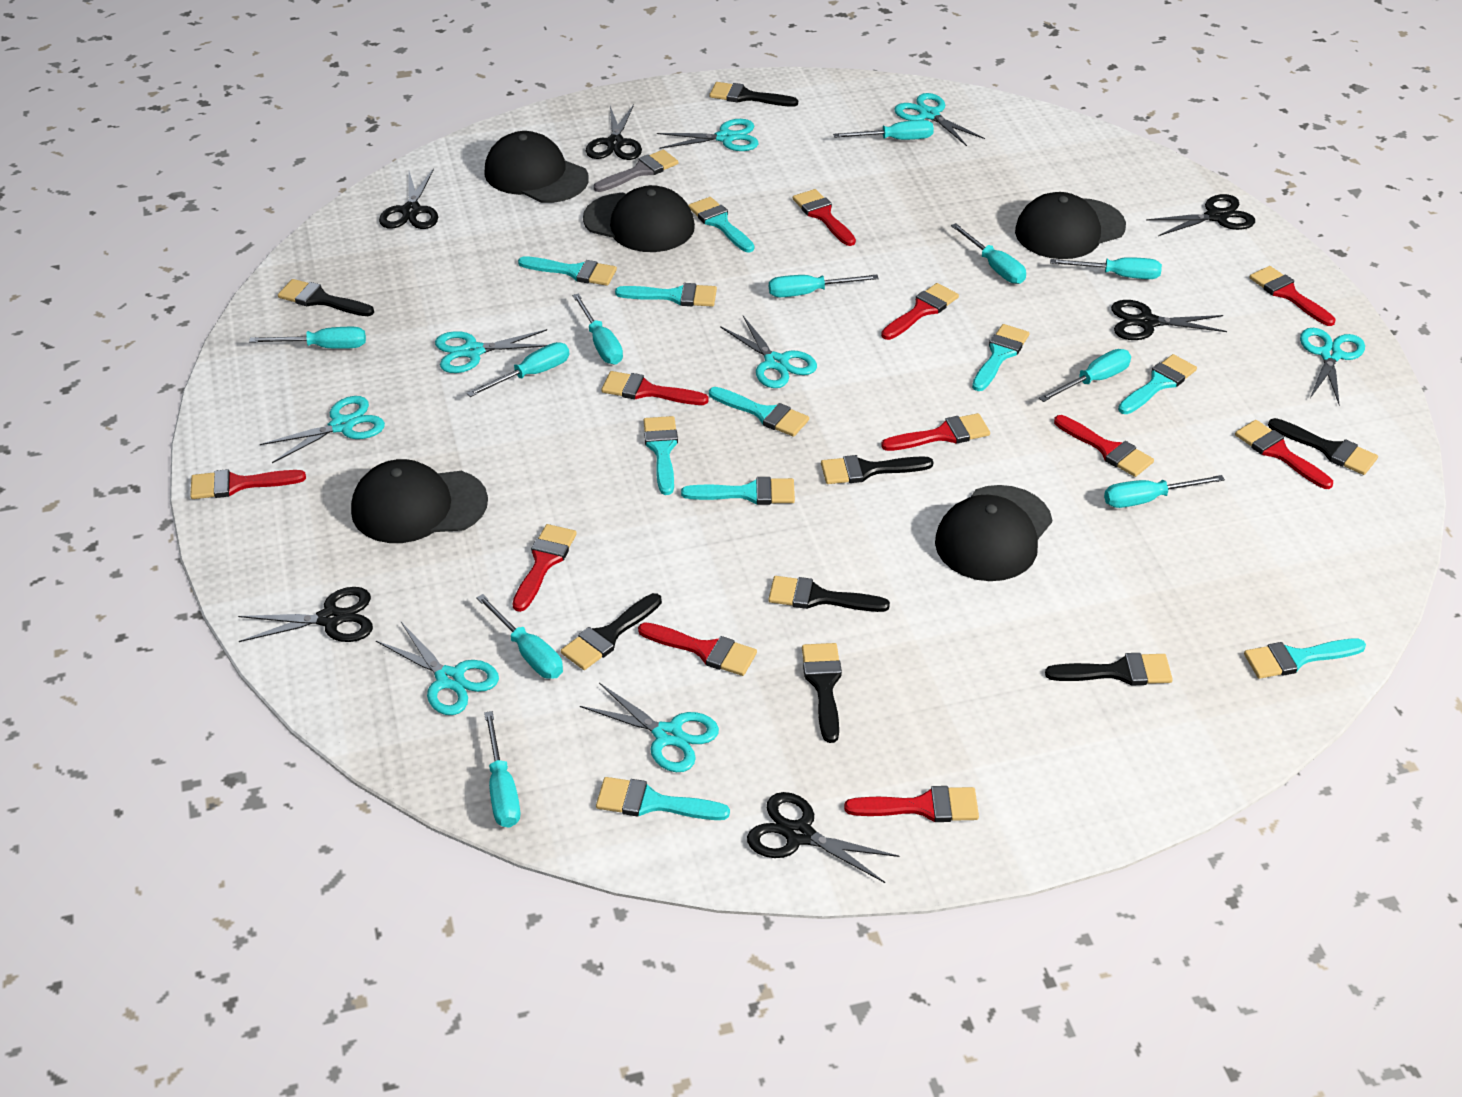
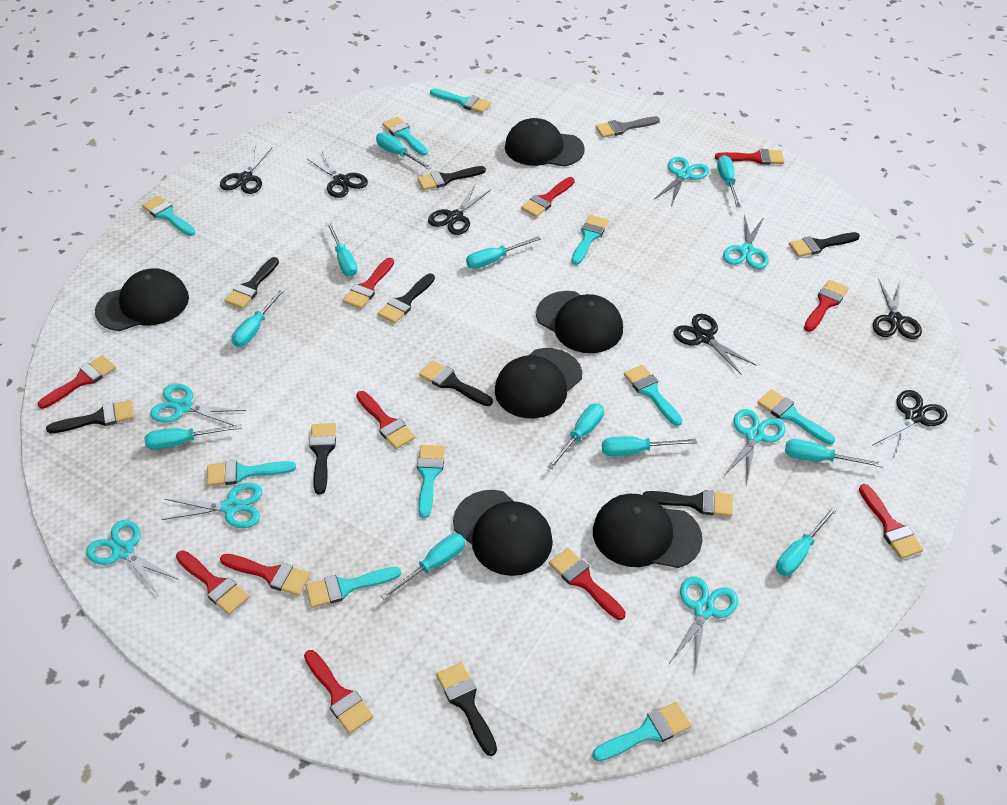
black brush: [278,279,374,316] [561,593,662,670] [709,82,798,107] [768,576,890,612] [802,643,842,743] [821,455,933,484] [1045,653,1173,686] [1268,418,1378,475] = 8 -> [46,400,134,433] [224,257,279,309] [309,423,336,494] [378,274,435,324] [417,166,486,190] [419,360,493,406] [436,662,497,756] [643,490,733,517] [789,232,860,257] = 9
black cap: [351,459,488,543] [484,131,588,203] [583,185,695,252] [935,485,1052,581] [1015,192,1126,259] = 5 -> [95,268,189,331] [453,490,553,576] [495,348,582,418] [505,118,585,167] [536,291,623,353] [593,494,703,568] = 6
turquoise scissors: [260,396,385,463] [376,622,499,715] [435,329,547,373] [580,683,719,772] [657,119,759,151] [720,316,817,388] [894,93,985,146] [1300,328,1365,404] = 8 -> [86,520,179,595] [150,383,246,426] [161,483,262,528] [654,157,709,206] [670,576,738,671] [723,214,769,269] [724,409,785,485] = 7

